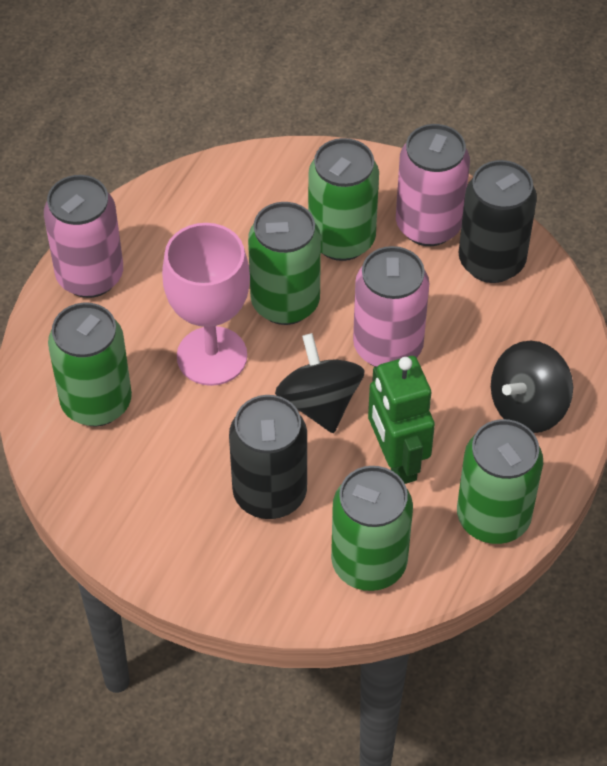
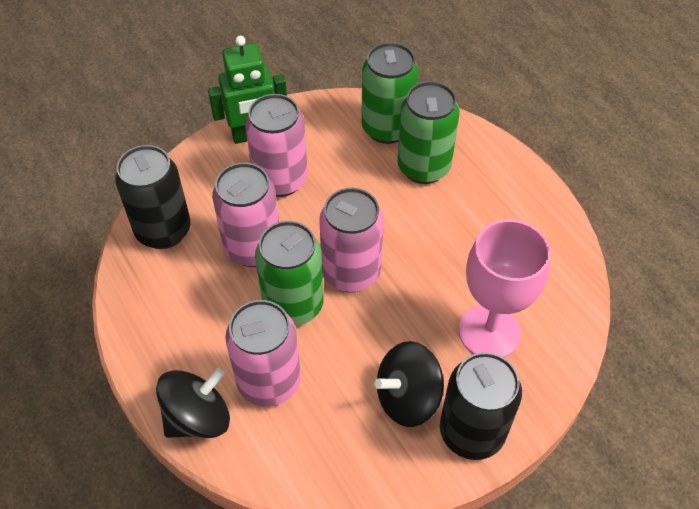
green can: [48,303,132,426] [248,202,321,325] [308,138,379,261] [331,466,413,591] [457,419,543,544] = 5 -> [255,221,324,326] [361,42,419,144] [397,81,459,184] = 3
pink can: [44,175,123,298] [353,246,429,367] [396,124,470,246] = 3 -> [212,163,279,267] [225,300,301,407] [245,94,308,197] [319,188,384,292] = 4

